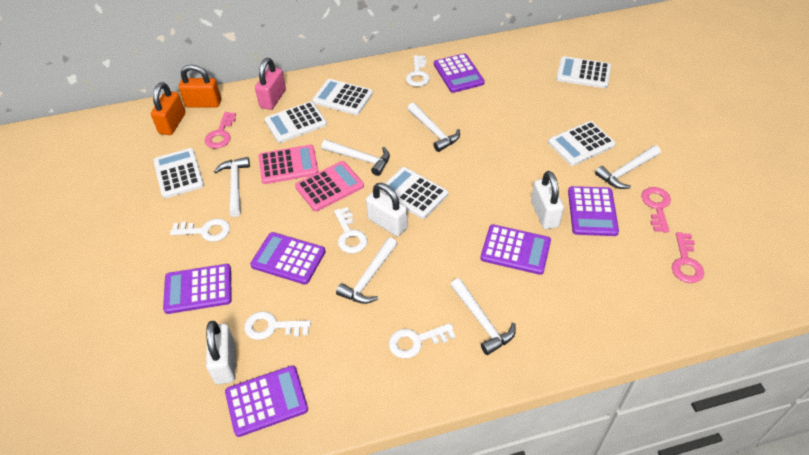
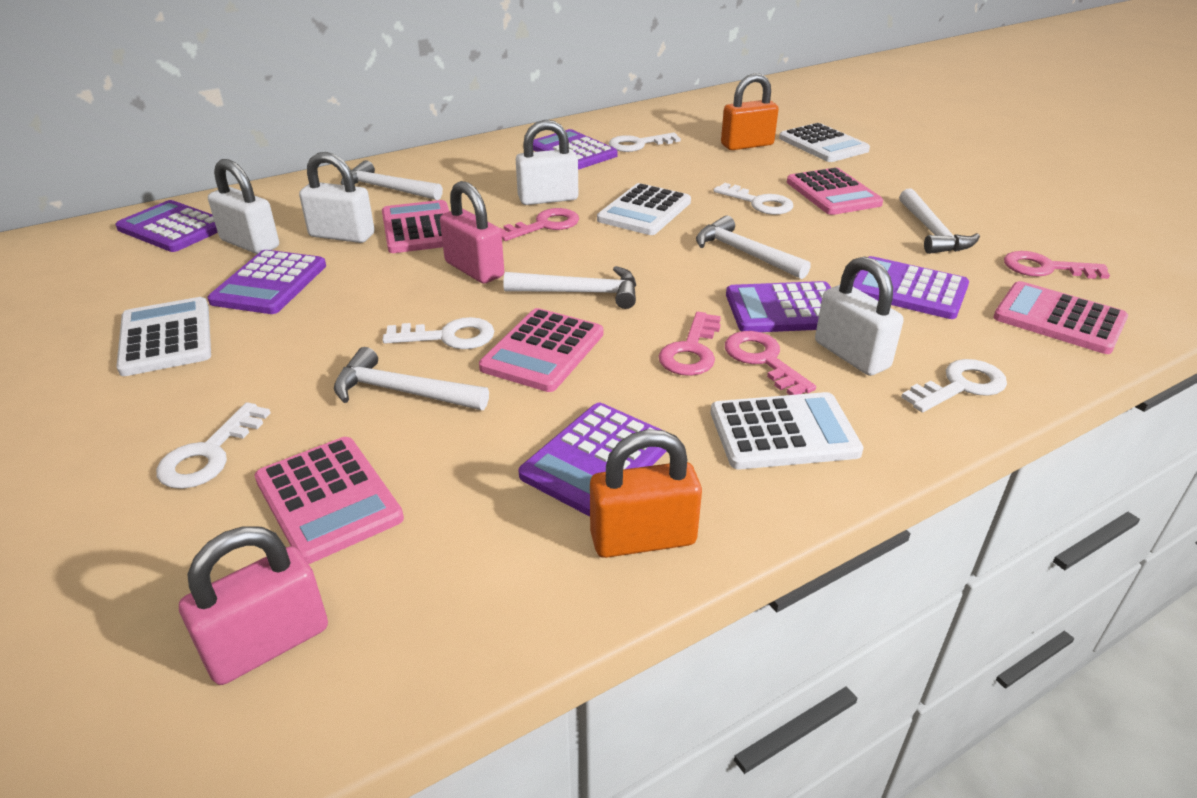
pink calculator: [259,145,319,184] [295,161,364,212] = 2 -> [255,437,404,564] [382,200,449,253] [479,308,603,392] [787,168,883,215] [993,281,1128,354] = 5
pink key: [205,112,236,148] [641,187,671,233] [672,232,704,283] = 3 -> [500,208,579,241] [658,312,721,376] [725,331,816,395] [1004,251,1110,279] = 4
pink padlock: [255,58,286,110] = 1 -> [179,526,328,685] [440,181,504,284] = 2
white calculator: [153,148,204,198] [265,101,327,143] [312,79,373,115] [380,167,448,219] [548,121,616,166] [556,56,611,88] = 6 -> [116,297,211,376] [597,183,691,235] [711,392,863,469] [779,123,870,162] = 4
white hammer: [214,157,250,217] [322,139,390,176] [336,237,397,304] [407,103,460,152] [451,278,516,355] [595,145,661,189] = 6 -> [334,347,489,410] [341,160,443,200] [503,266,636,309] [696,216,811,279] [899,188,980,254] = 5
white padlock: [206,321,235,384] [366,183,408,236] [531,171,564,229] = 3 -> [208,159,279,254] [299,152,374,243] [516,120,578,205] [815,257,903,376] = 4

